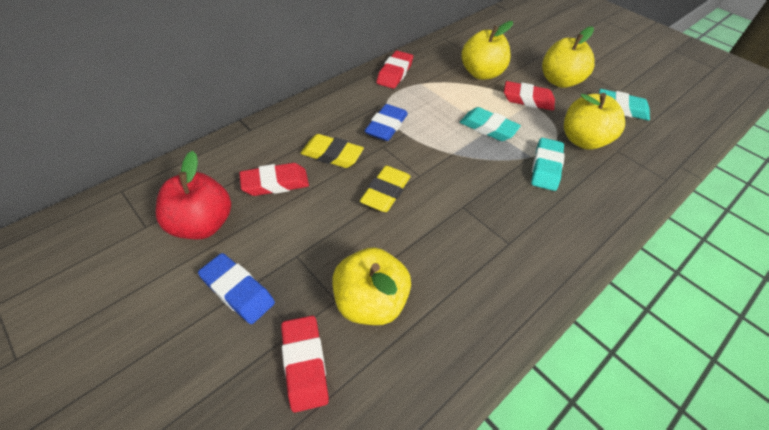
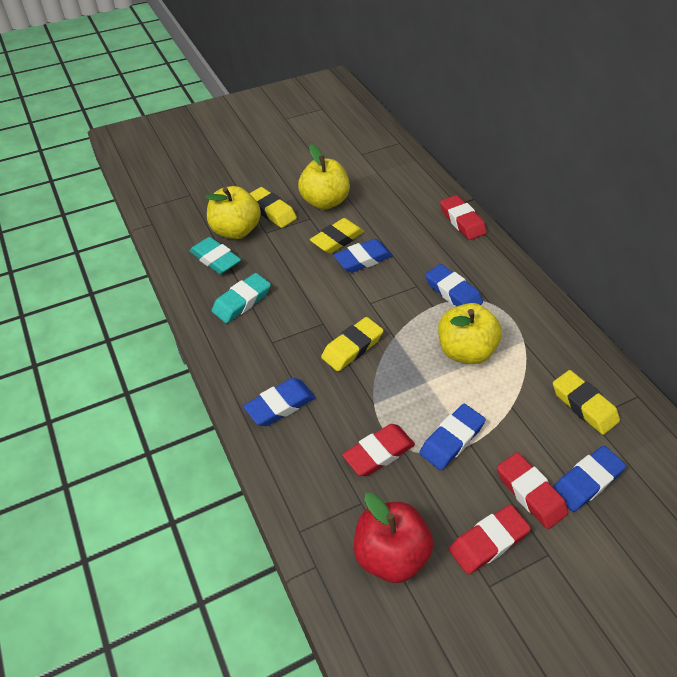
blue eraser: [198,253,275,324] [365,104,408,141] = 2 -> [243,378,315,426] [334,239,393,273] [419,404,486,470] [425,264,483,306] [553,446,626,512] = 5
turquoise eraser: [460,107,521,141] [531,138,565,191] [599,89,650,121] = 3 -> [189,237,241,274] [212,273,271,323] = 2
yellow apple: [332,247,411,325] [461,21,513,80] [542,26,595,88] [564,93,625,150] = 4 -> [205,186,261,239] [298,144,350,210] [438,303,502,364] = 3
yellow eraser: [301,134,364,168] [360,166,411,212] = 2 -> [249,187,297,228] [310,218,364,254] [321,317,383,371] [553,370,620,435] = 4

